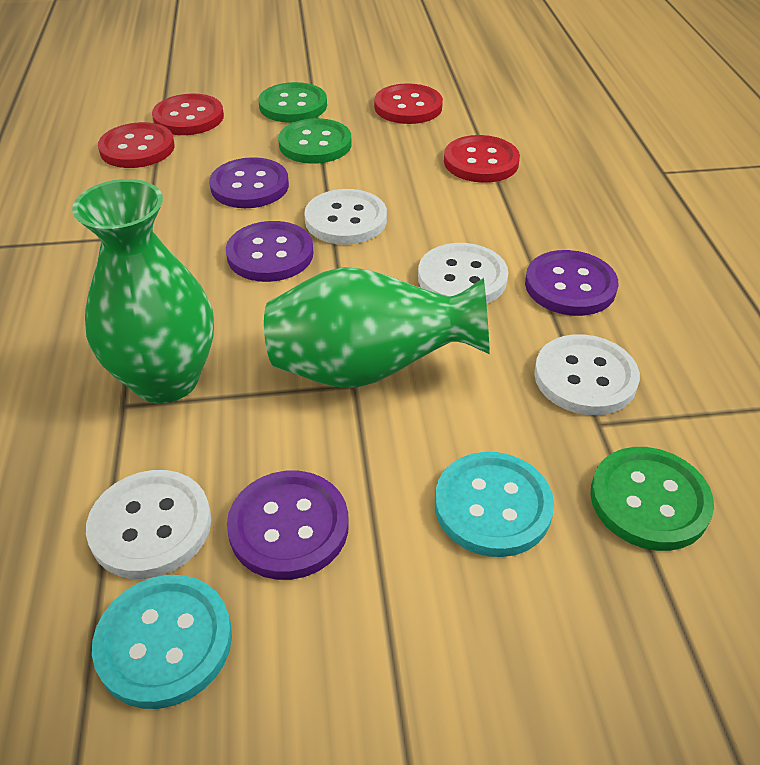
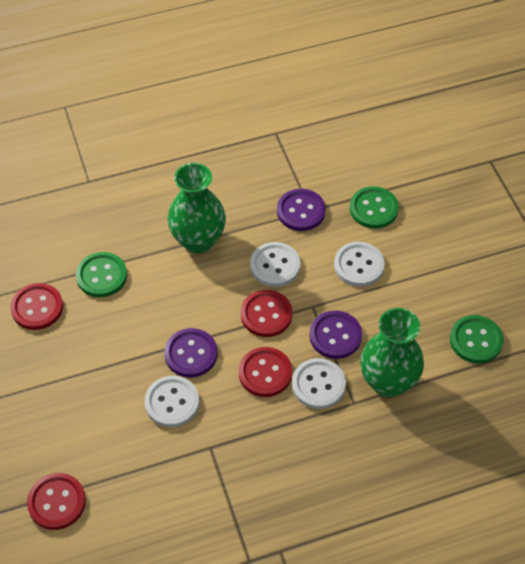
purple button: [209,157,289,208] [226,221,314,282] [227,471,349,580] [525,250,618,316] = 4 -> [164,328,217,377] [277,189,325,231] [309,311,362,359] = 3
turquoise button: [92,575,232,709] [435,452,554,557] = 2 -> none = 0

